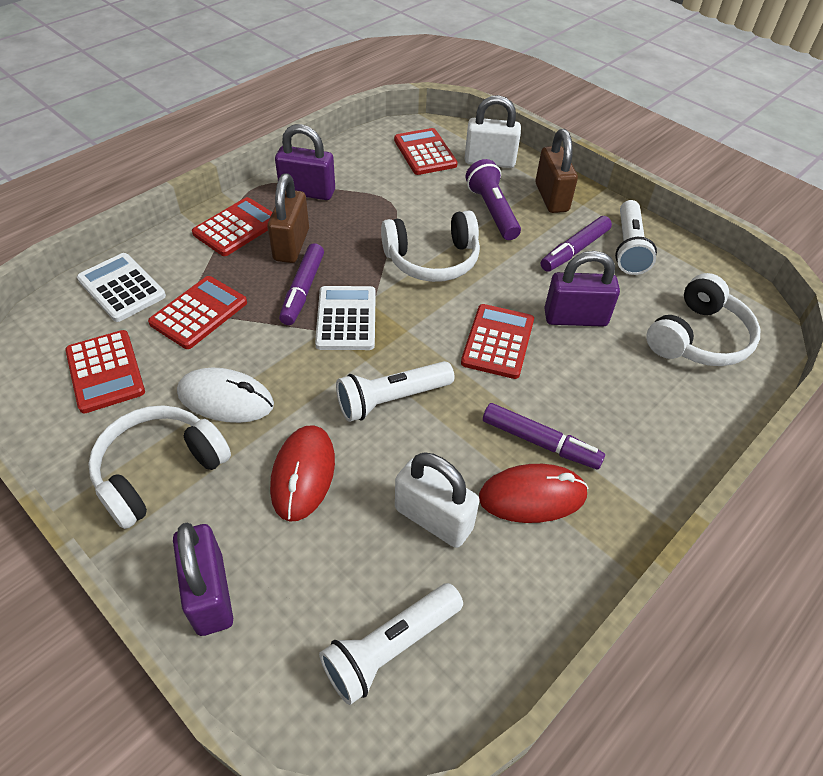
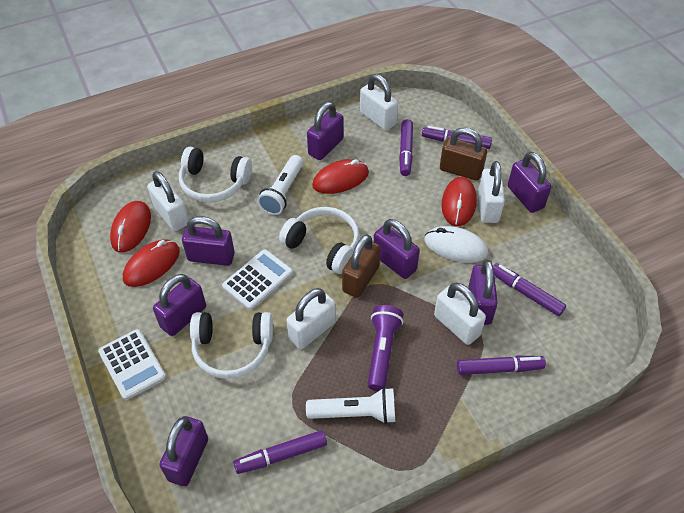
purple marker: [279,243,324,325] [483,403,605,469] [541,216,612,272] = 3 -> [234,430,327,474] [399,119,413,176] [422,126,492,149] [457,356,546,375] [493,263,566,316] = 5
purple padlock: [173,523,233,636] [275,124,335,200] [544,251,620,327] = 3 -> [153,274,206,336] [159,416,208,486] [182,216,235,266] [307,102,344,160] [374,219,420,279] [468,260,498,325] [508,152,552,213] = 7
red calculator: [65,330,145,413] [148,276,247,349] [192,197,272,256] [394,128,458,175] [461,304,534,379] = 5 -> none = 0
red mouse: [270,425,335,522] [479,464,588,523] = 2 -> [110,201,151,253] [123,239,180,287] [312,159,369,194] [442,177,477,226] = 4
white flashlight: [319,583,463,705] [336,361,454,422] [615,200,657,275] = 3 -> [257,155,303,215] [306,388,395,424] = 2
white padlock: [395,452,480,548] [465,95,521,168] = 2 -> [147,171,189,231] [286,288,336,349] [360,74,398,131] [434,283,486,345] [478,161,505,223] = 5

